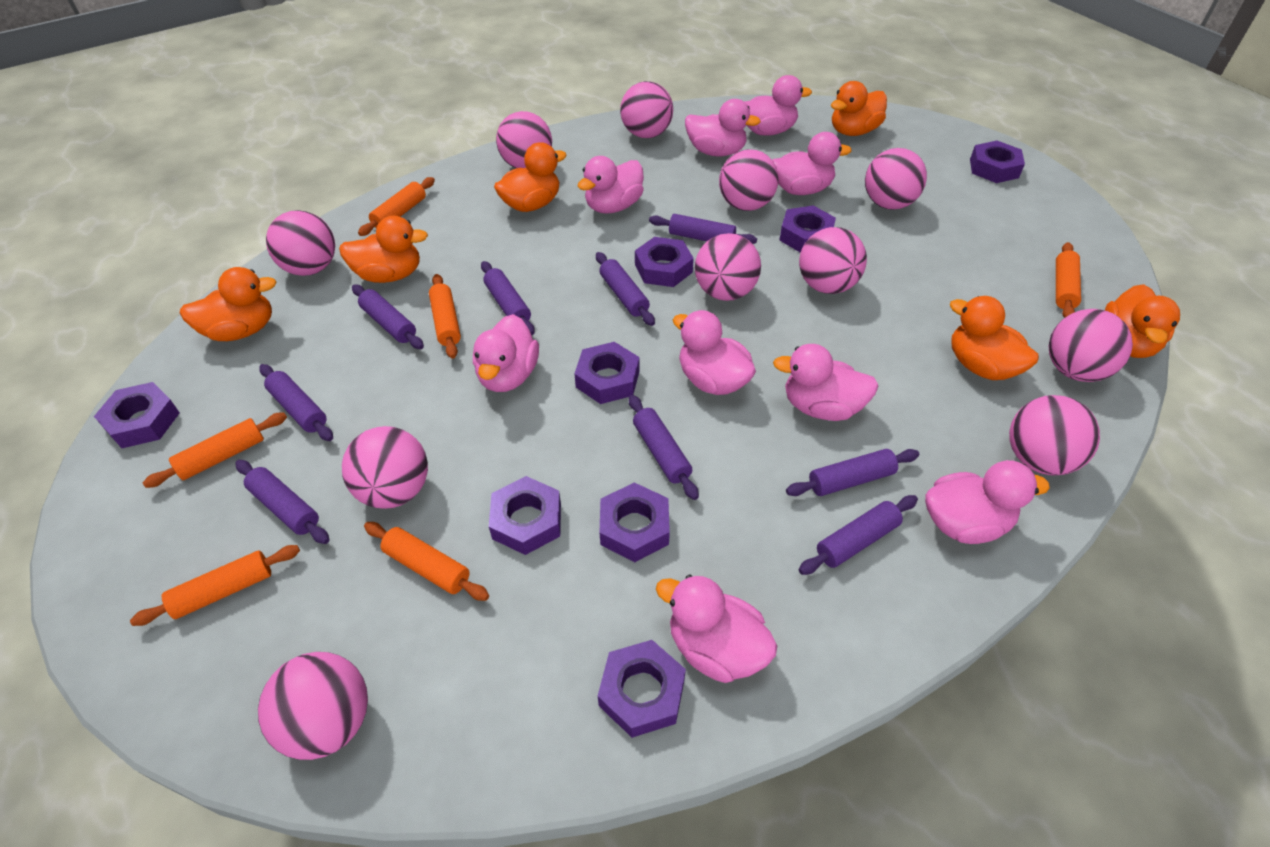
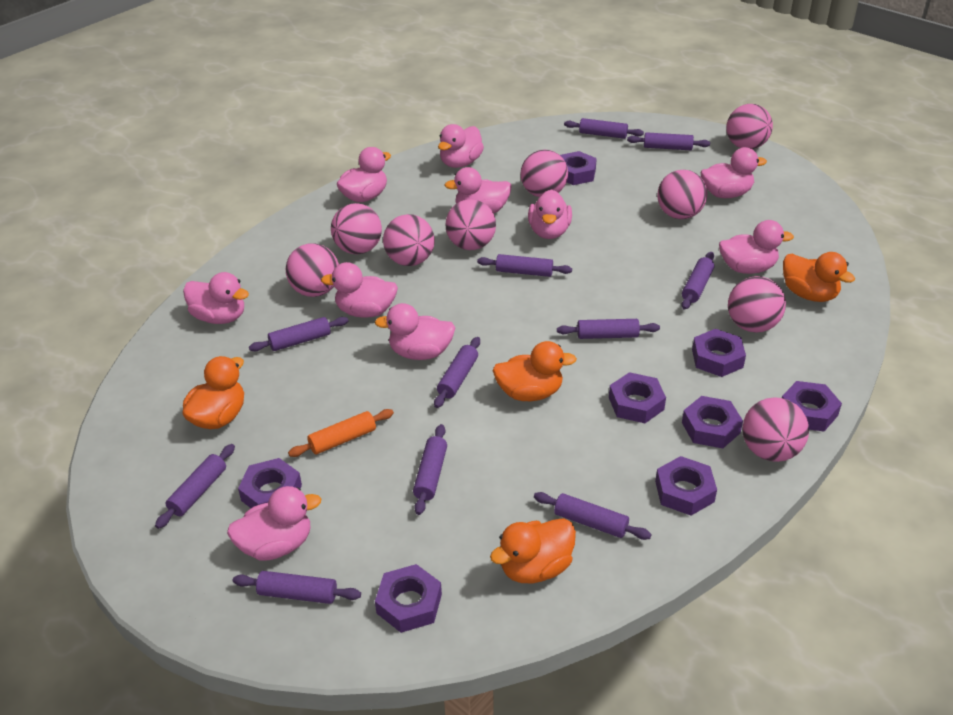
orange duck: [180,267,277,341] [339,216,428,283] [494,142,567,212] [831,81,887,136] [950,296,1039,380] [1105,284,1180,358] = 6 -> [182,356,244,429] [490,518,576,583] [492,341,577,401] [783,252,855,302] = 4
orange rolling pin: [130,545,300,626] [143,412,287,488] [358,177,435,236] [364,522,489,601] [429,274,461,359] [1056,242,1081,318] = 6 -> [288,409,394,457] = 1
pink ball: [258,652,368,760] [266,210,335,276] [342,426,428,509] [496,111,552,168] [620,81,673,138] [695,233,761,301] [719,149,779,211] [799,227,867,294] [865,148,927,210] [1009,395,1100,475] [1049,309,1133,382] = 11 -> [286,243,339,297] [331,203,382,255] [383,214,435,266] [445,199,496,250] [520,150,568,197] [657,170,707,219] [726,104,773,149] [728,276,786,333] [742,398,809,462] = 9
pink duck: [473,314,539,392] [578,156,644,214] [656,574,777,683] [673,310,756,395] [685,99,761,156] [744,75,812,136] [772,132,852,195] [773,344,878,421] [925,460,1050,544] = 9 -> [183,272,249,324] [227,486,321,560] [321,262,398,318] [337,147,391,202] [374,303,456,360] [438,124,484,168] [444,167,512,213] [528,189,572,239] [701,147,767,198] [719,220,794,274] = 10
purple rolling pin: [235,460,330,544] [259,364,333,441] [352,284,424,349] [481,261,535,335] [596,252,655,326] [629,395,699,500] [649,214,757,244] [786,449,919,496] [799,495,918,575] = 9 -> [155,444,235,529] [233,571,361,604] [249,317,348,351] [413,424,447,515] [434,337,480,408] [477,254,572,277] [534,492,652,540] [557,319,660,339] [564,118,644,139] [627,132,710,150] [682,252,714,310] = 11

